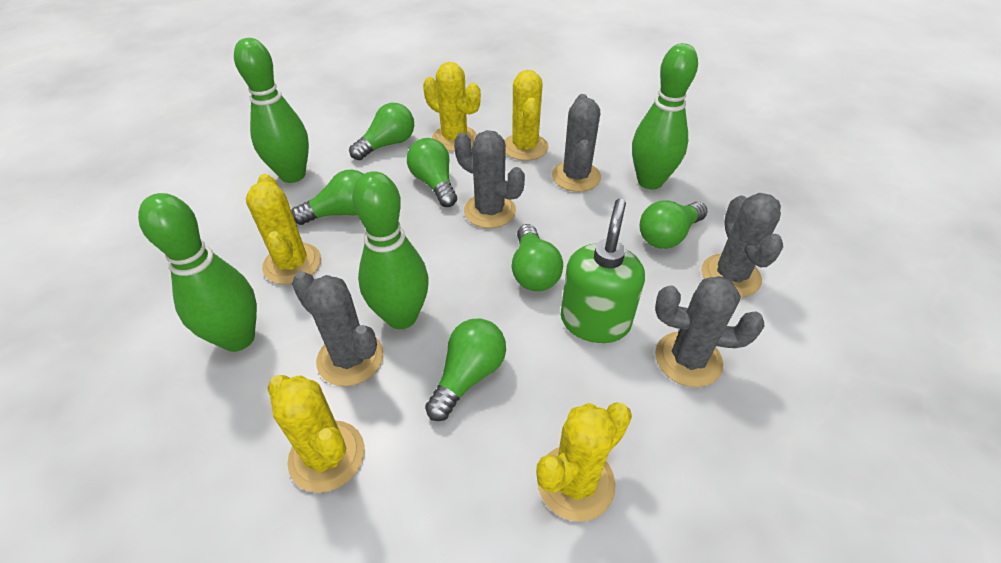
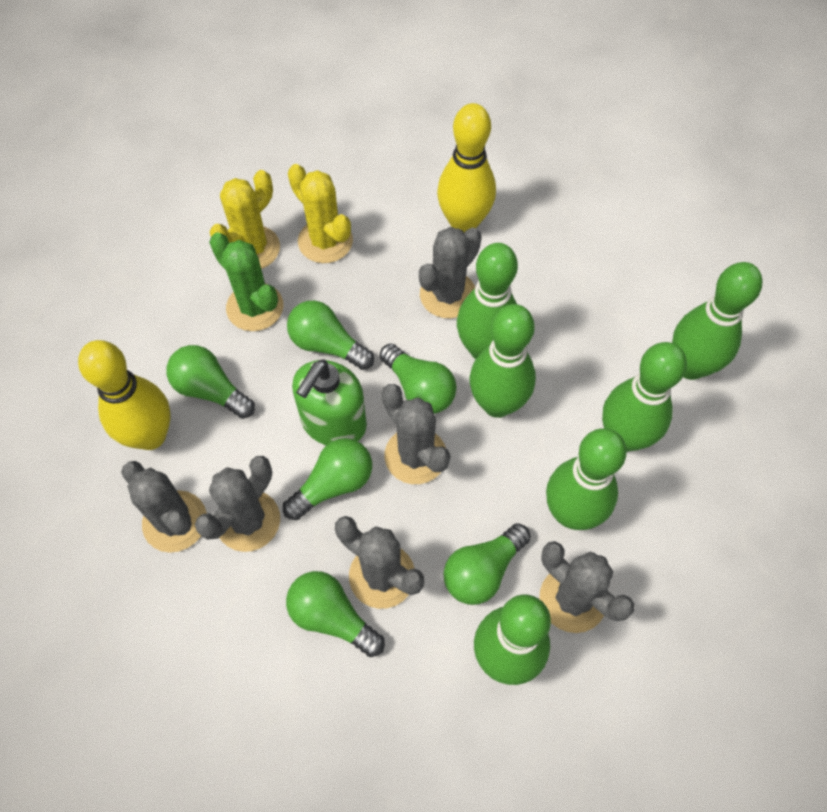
green bowling pin: [138,193,257,352] [234,38,309,183] [352,171,429,329] [632,43,698,190] = 4 -> [457,243,518,359] [470,304,536,418] [474,595,551,685] [546,428,627,530] [602,342,687,452] [672,262,762,380] = 6
green cactus: none = 0 -> [209,232,284,331] = 1
grey cactus: [292,271,384,386] [454,130,525,228] [552,94,601,192] [655,276,764,387] [702,193,783,297] = 5 -> [121,461,207,553] [195,456,280,552] [335,516,424,609] [382,384,451,484] [419,227,482,318] [539,541,634,633] = 6
yellow bowling pin: none = 0 -> [78,340,171,450] [437,103,496,233] = 2
yellow cactus: [246,174,321,285] [267,375,365,493] [423,62,481,152] [505,70,548,161] [536,402,632,521] = 5 -> [210,170,280,269] [288,164,353,263] = 2

